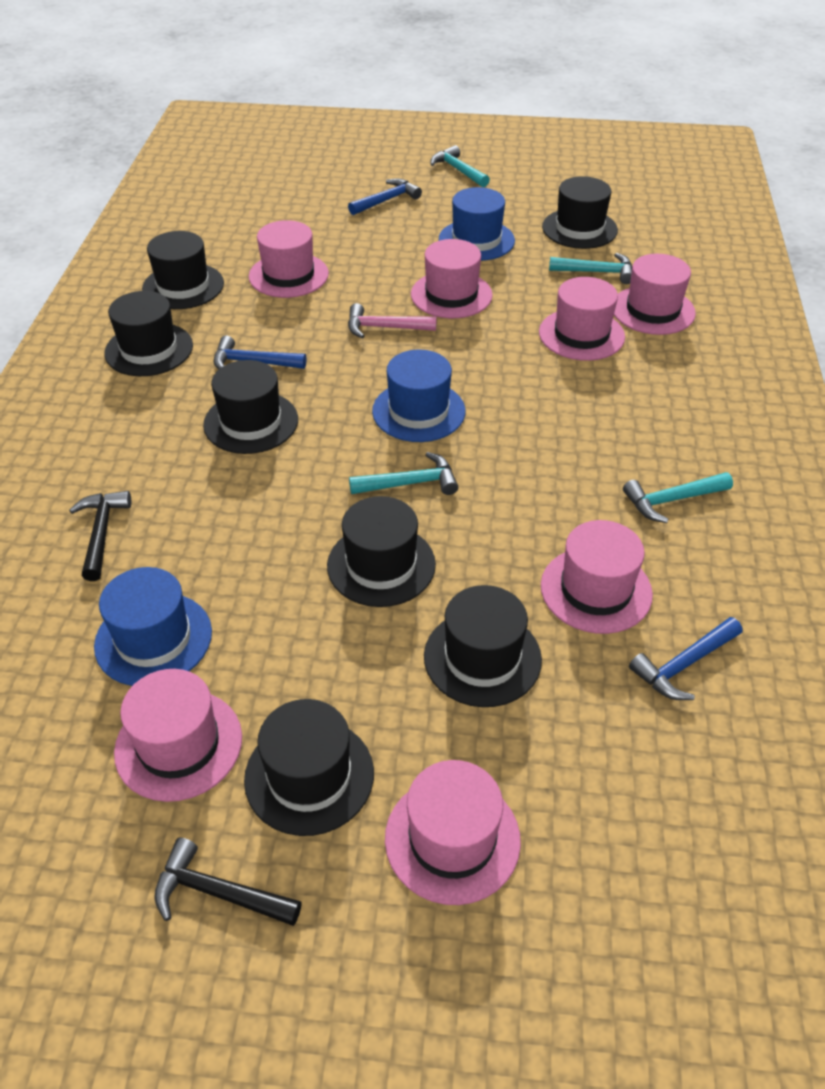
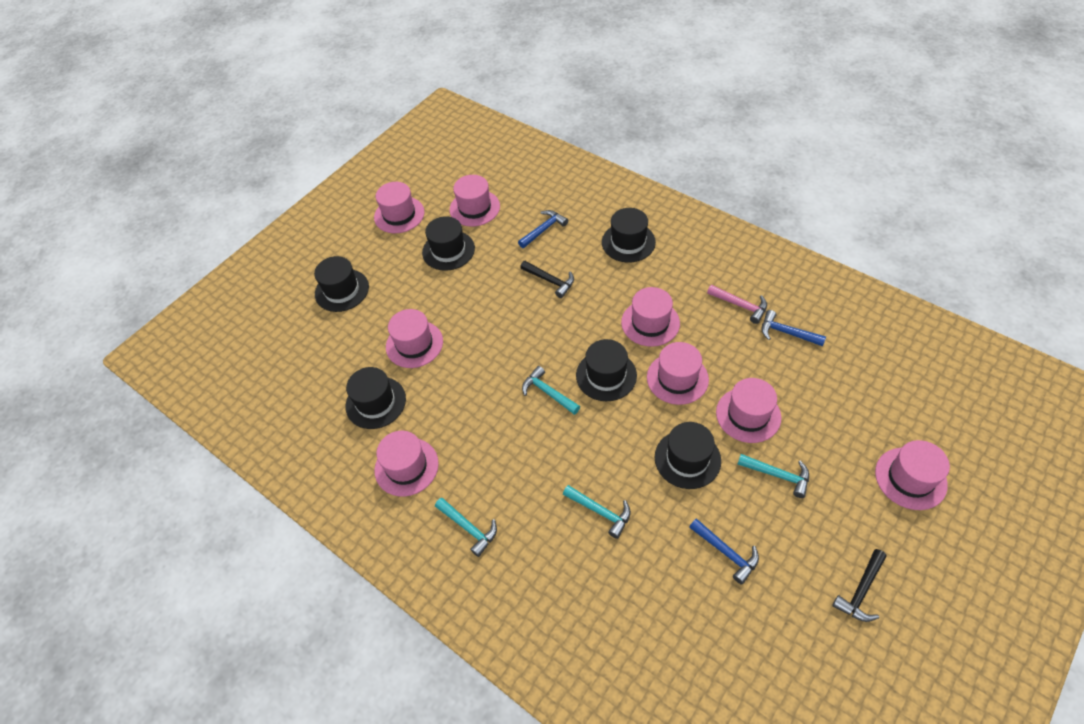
black hat: [104,291,193,376] [142,231,224,309] [203,360,298,454] [244,699,374,836] [327,496,436,607] [424,585,542,707] [542,176,618,249] = 7 -> [314,256,369,312] [346,367,406,429] [422,216,475,271] [576,339,637,401] [602,208,656,262] [655,422,721,489] = 6
blue hat: [94,567,212,686] [372,350,465,442] [439,187,515,261] = 3 -> none = 0
pink hat: [114,669,242,802] [249,220,329,298] [385,760,521,905] [411,239,493,318] [539,277,625,361] [541,520,653,634] [614,254,696,335] = 7 -> [374,182,425,233] [374,431,439,496] [386,309,443,368] [449,175,500,227] [621,287,680,347] [647,342,709,405] [716,378,781,443] [875,440,950,510] = 8

